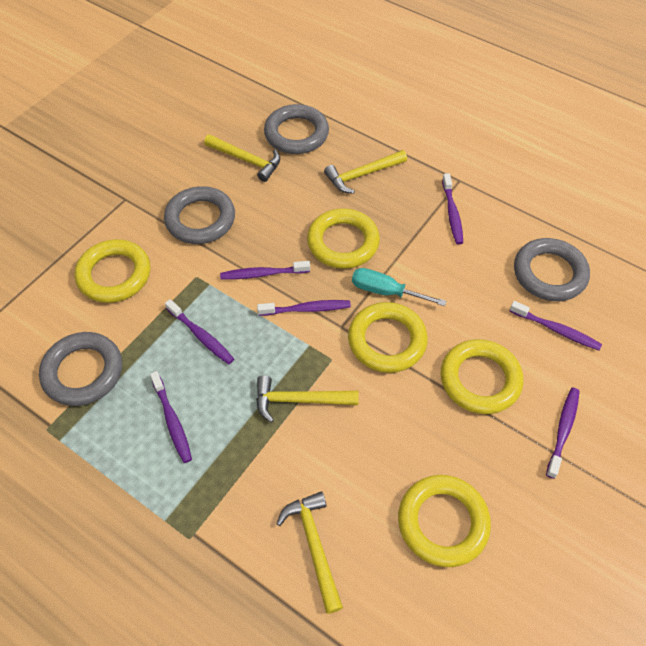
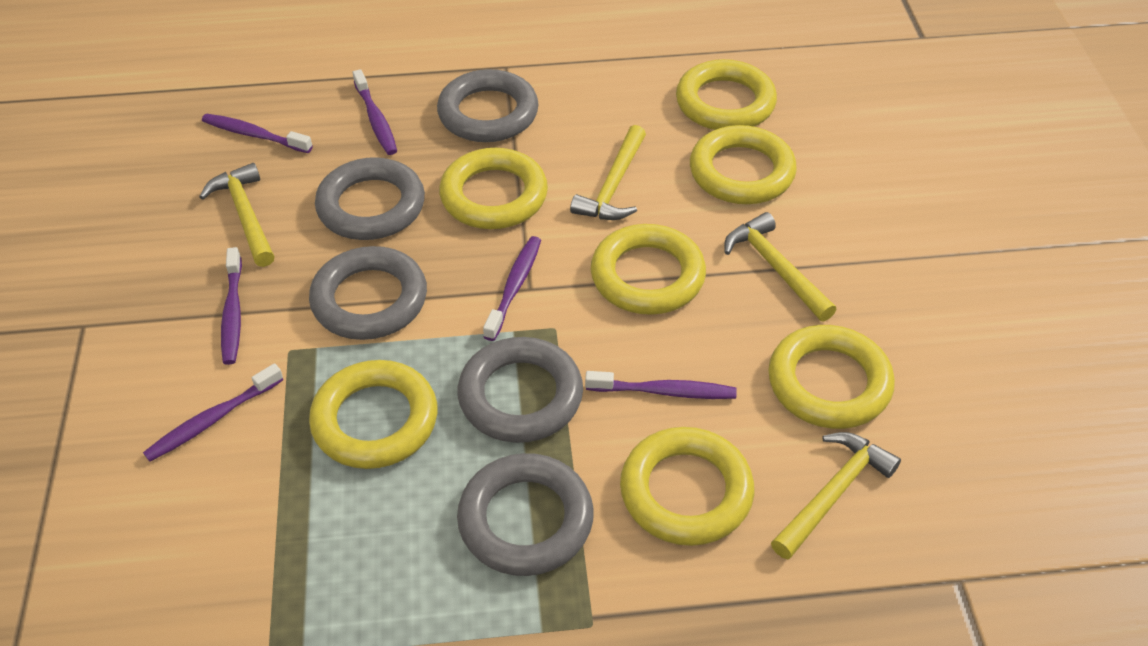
grey ring: [39,332,122,406] [164,186,235,244] [264,104,329,154] [514,238,590,301] = 4 -> [309,246,427,340] [315,157,425,240] [437,69,538,142] [457,453,594,576] [458,337,583,443] = 5
purple toothbrush: [150,371,192,463] [165,299,234,364] [220,261,310,280] [257,300,351,316] [442,173,463,245] [509,301,602,351] [546,387,580,479] = 7 -> [143,363,284,462] [202,114,313,153] [221,247,242,365] [353,69,397,155] [483,236,541,341] [585,371,737,399] = 6
turquoise screwdriver: [352,268,446,306] = 1 -> none = 0
yellow ring: [75,239,150,303] [307,208,380,269] [348,302,428,373] [398,475,491,567] [441,339,523,414] = 5 -> [309,360,437,469] [439,148,548,229] [591,224,706,315] [620,427,754,546] [676,59,777,130] [690,125,797,204] [768,325,895,429] = 7

